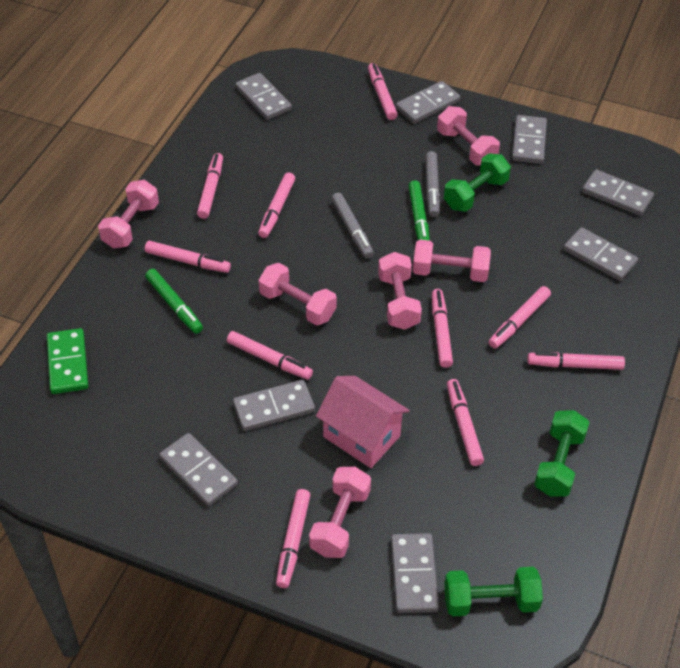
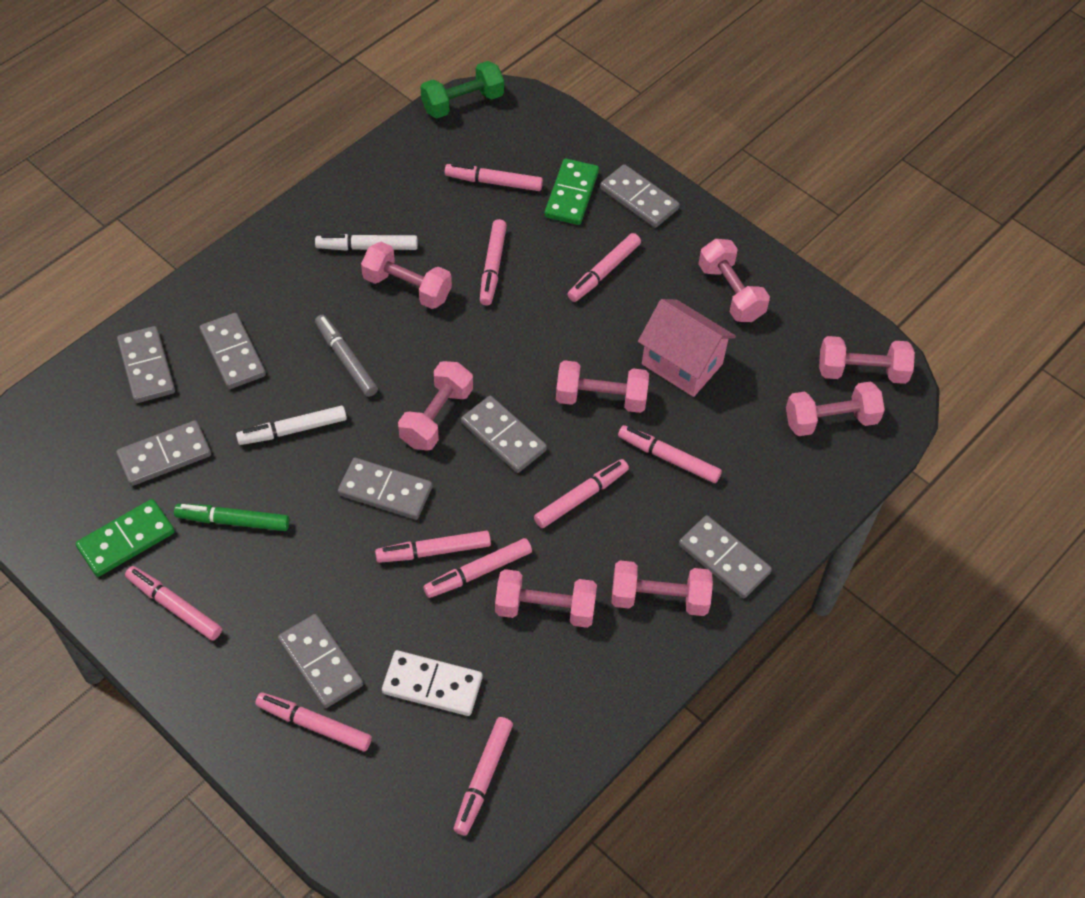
green domino: [47,328,88,394] = 1 -> [76,499,175,577] [544,158,599,225] = 2
green dumbbell: [444,153,511,212] [444,567,543,617] [534,410,589,496] = 3 -> [421,61,504,118] = 1
green marker: [145,269,203,334] [408,180,430,241] = 2 -> [174,504,289,531] = 1
grey marker: [331,193,374,259] [425,151,440,217] = 2 -> [315,315,378,397] = 1
pink dumbbell: [98,180,159,249] [259,263,337,326] [309,467,371,558] [378,252,422,330] [413,240,491,282] [437,106,500,166] = 6 -> [361,242,452,309] [398,361,473,451] [495,569,597,628] [556,360,649,413] [611,560,713,616] [698,239,770,322] [786,381,885,436] [819,336,915,384] = 8
white domino: none = 0 -> [382,650,482,716] = 1
white marker: none = 0 -> [236,406,347,445] [315,234,418,251] = 2

